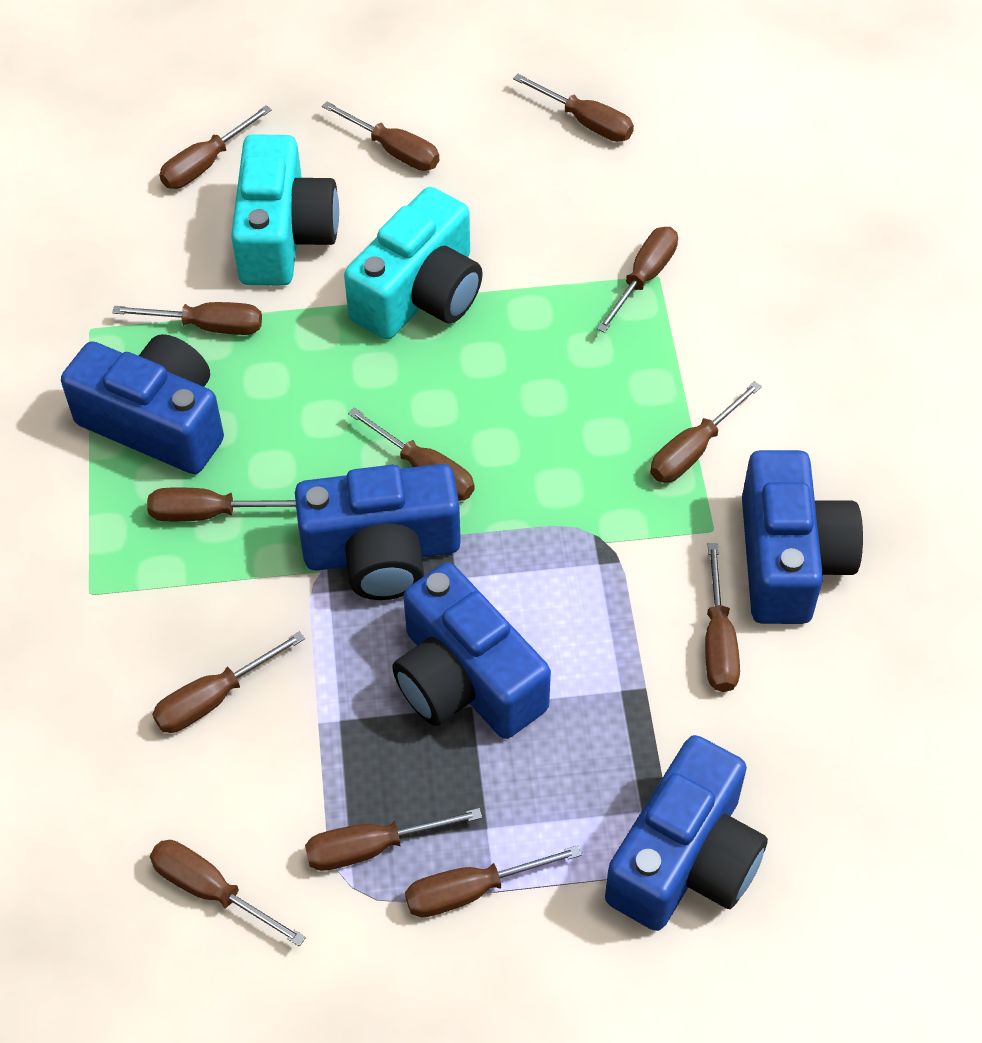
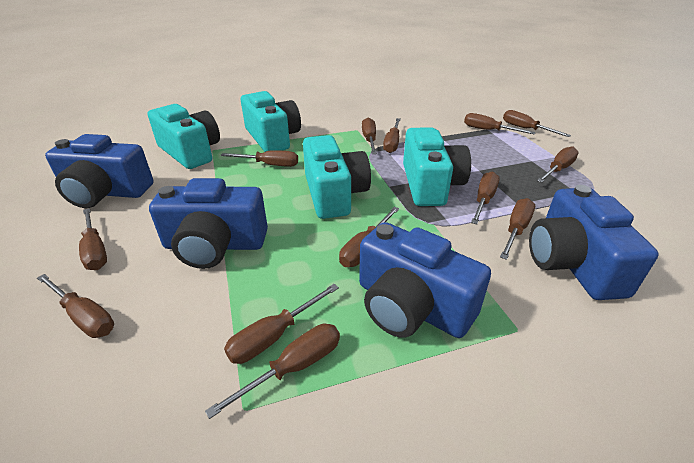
blue camera: [61,334,224,474] [295,464,461,600] [392,562,551,739] [605,735,768,931] [742,450,863,624] = 5 -> [45,134,154,208] [149,178,268,269] [359,222,491,338] [529,185,659,300] = 4
turquoise camera: [231,134,339,286] [344,187,483,339] = 2 -> [148,104,220,169] [241,91,301,152] [303,135,371,219] [403,127,471,206] = 4

